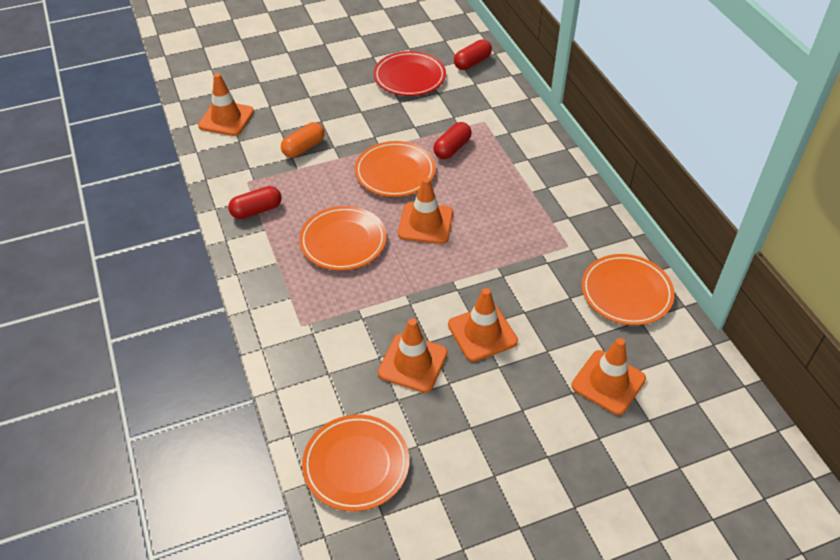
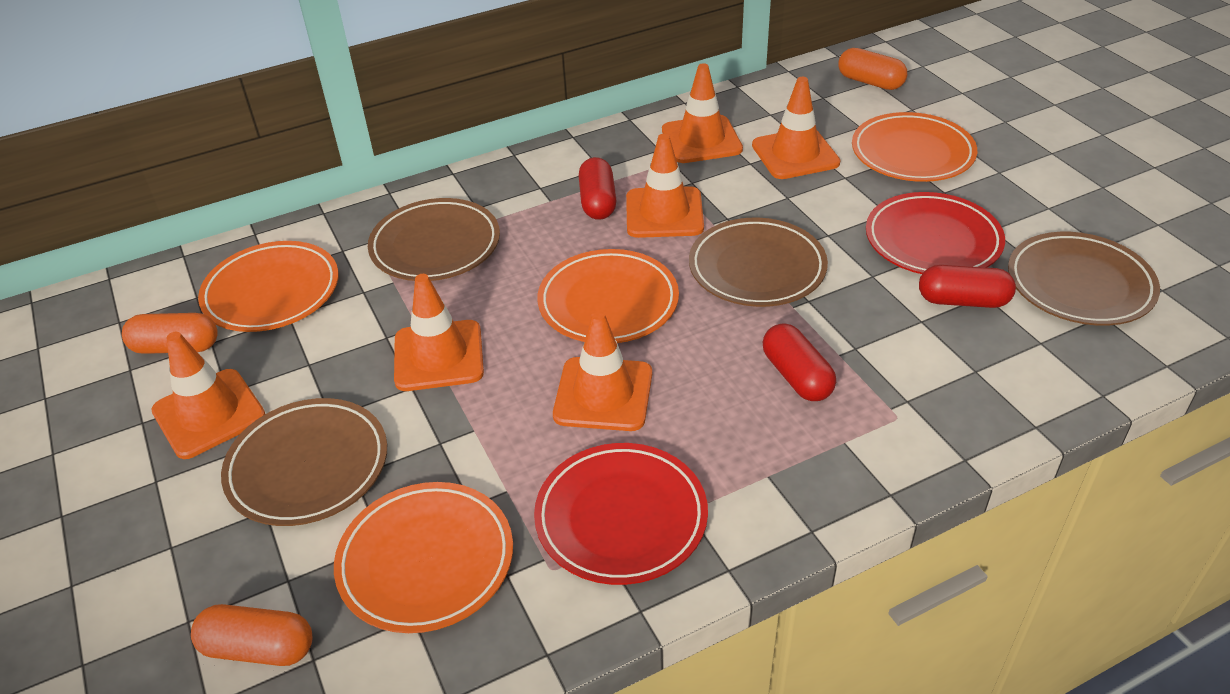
brown plate: none = 0 -> [221,398,387,526] [368,198,500,281] [689,218,828,307] [1008,232,1160,326] = 4
orange capsule: [281,122,325,158] = 1 -> [122,313,218,354] [191,604,313,666] [838,48,907,90] = 3
orange traffic cone: [198,73,254,136] [378,318,448,393] [398,177,453,244] [448,288,518,362] [571,338,646,415] = 5 -> [151,332,265,459] [394,274,484,391] [553,311,652,431] [626,134,704,238] [662,63,743,163] [752,77,840,179] = 6
red plate: [373,51,446,96] = 1 -> [534,443,708,585] [866,192,1005,274] = 2

